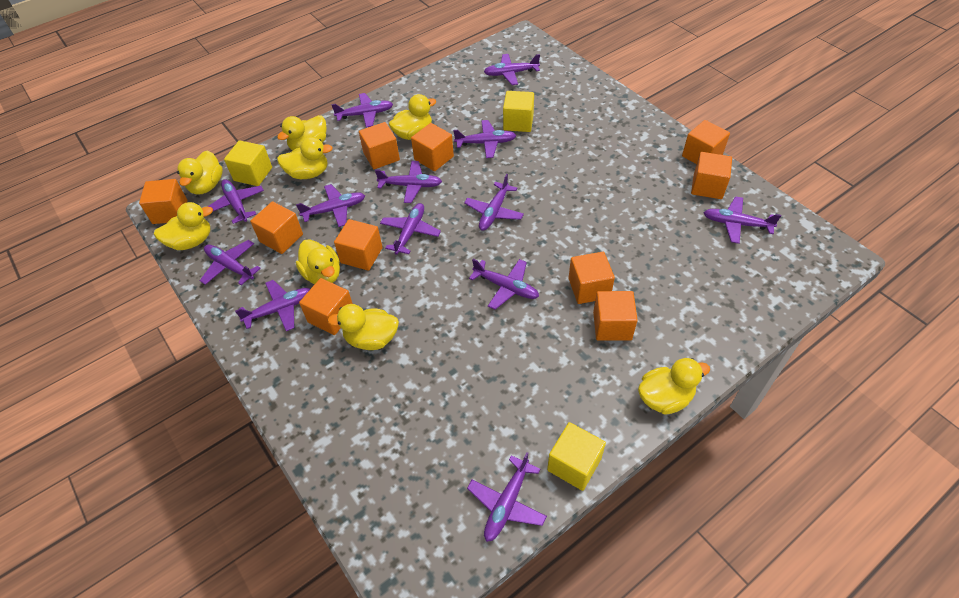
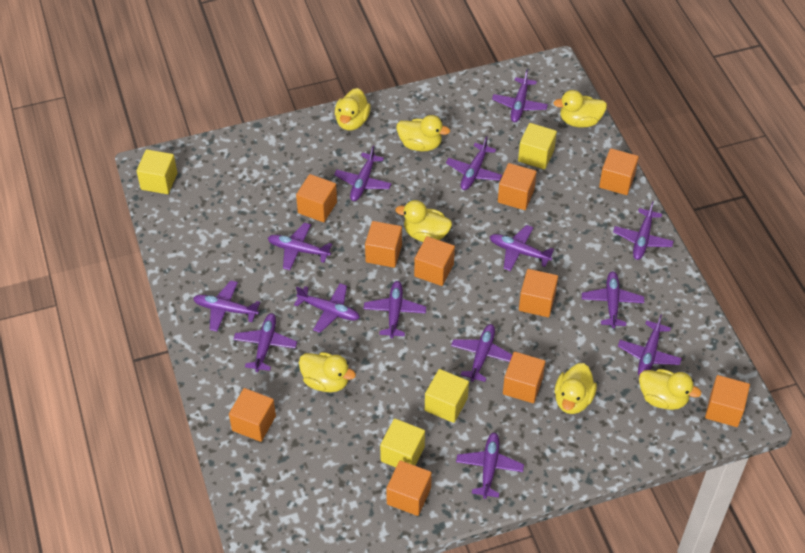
purple plane: [200,240,261,285] [207,179,264,224] [235,280,310,331] [296,184,365,227] [331,93,393,128] [375,161,442,203] [380,203,441,255] [453,120,517,158] [464,174,524,231] [467,452,547,542] [469,259,539,310] [484,54,540,85] [704,196,781,244] = 13 -> [193,281,260,332] [233,313,297,372] [268,223,332,270] [294,283,360,333] [334,145,392,201] [363,281,426,339] [446,136,502,190] [451,324,512,382] [456,432,524,499] [490,225,554,271] [492,70,548,122] [582,271,644,328] [613,201,674,260] [618,314,682,376] = 14
yellow cube: [224,140,272,186] [503,91,534,132] [547,422,606,491] = 3 -> [137,149,177,194] [380,418,425,467] [425,369,469,423] [518,123,557,169] = 4
yellow duck: [154,202,213,250] [177,150,223,194] [277,115,326,151] [277,137,333,179] [296,239,340,284] [327,304,399,350] [389,94,436,140] [638,358,710,415] = 8 -> [299,352,356,392] [335,88,371,130] [395,200,452,242] [397,115,450,151] [553,90,607,127] [555,363,597,414] [639,369,701,410] = 7

